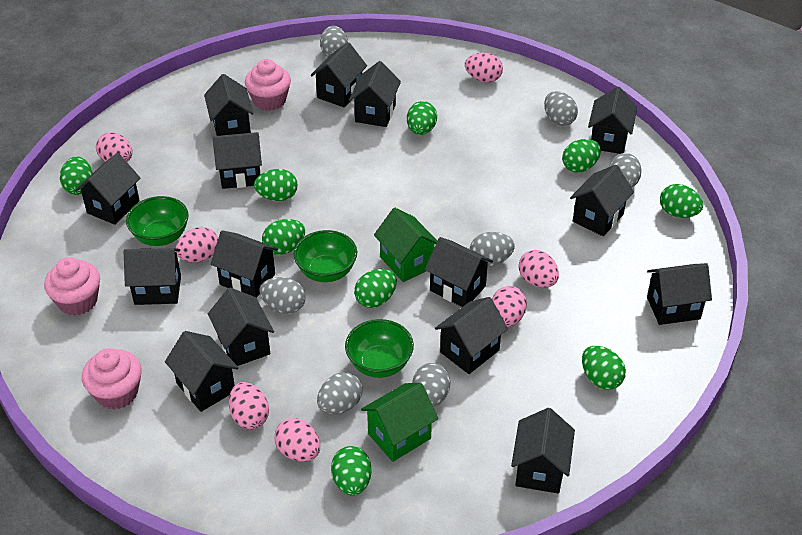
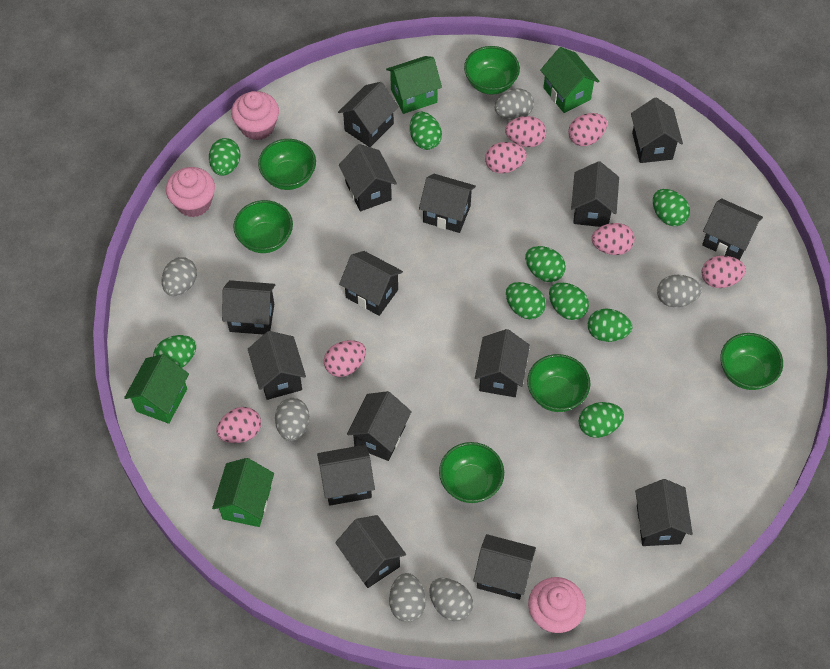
green bowl: [126,196,189,246] [293,230,357,282] [345,319,414,378] = 3 -> [233,200,293,253] [258,139,316,190] [439,442,504,503] [464,46,520,95] [527,354,591,412] [720,333,783,390] = 6
green house: [361,383,438,462] [374,208,437,282] = 2 -> [124,354,189,424] [212,458,274,527] [386,56,442,114] [540,47,599,113] = 4
grey egg: [259,277,306,314] [317,372,362,414] [320,26,348,57] [412,363,450,407] [470,232,515,267] [544,91,578,126] [609,153,642,188] = 7 -> [161,257,197,296] [275,398,309,441] [389,573,426,622] [429,578,473,621] [495,89,534,120] [657,275,702,307] = 6

